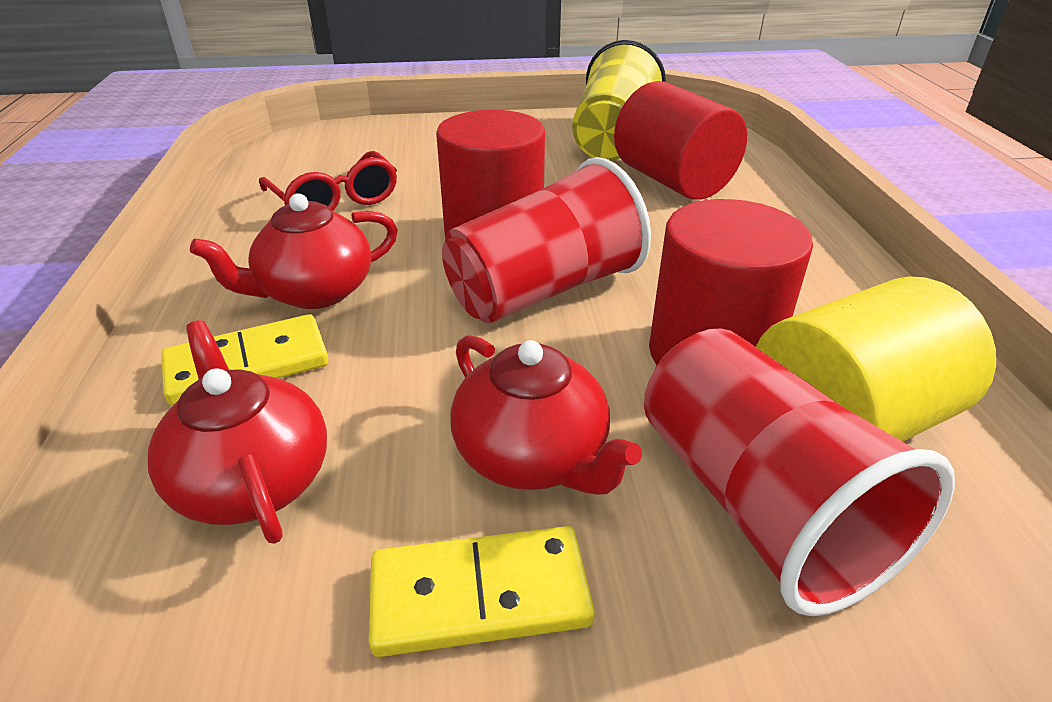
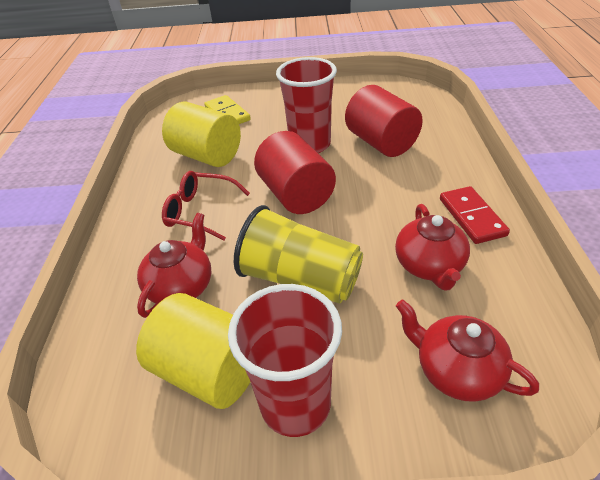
red cylinder: [436,110,545,237] [614,81,747,200] [649,199,813,365] = 3 -> [254,131,336,214] [345,85,423,157] = 2
red domino: none = 0 -> [440,186,510,244] = 1
yellow cylinder: [756,276,996,442] = 1 -> [136,293,250,409] [162,102,241,167] = 2
yellow domino: [161,314,329,405] [368,526,595,657] = 2 -> [204,95,251,124] = 1

